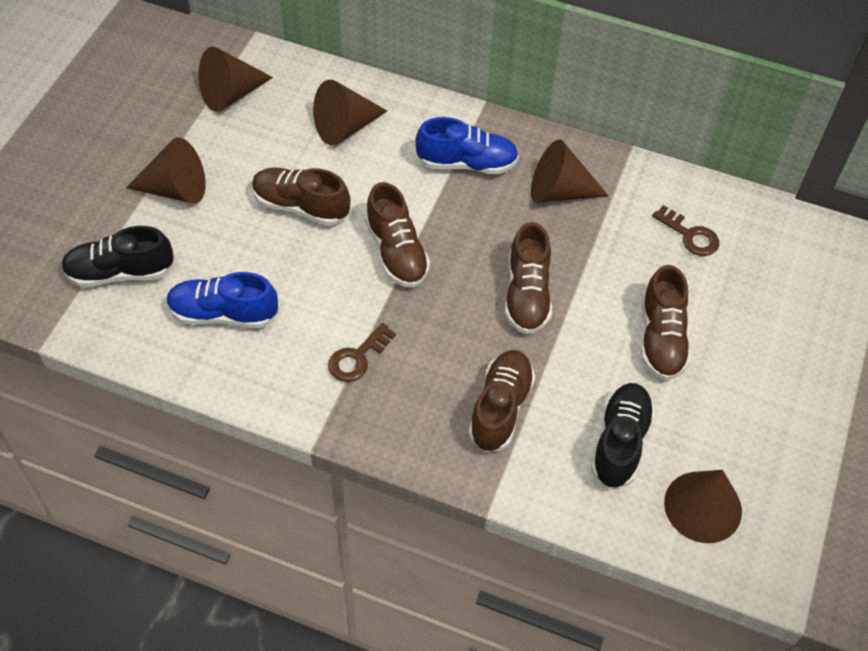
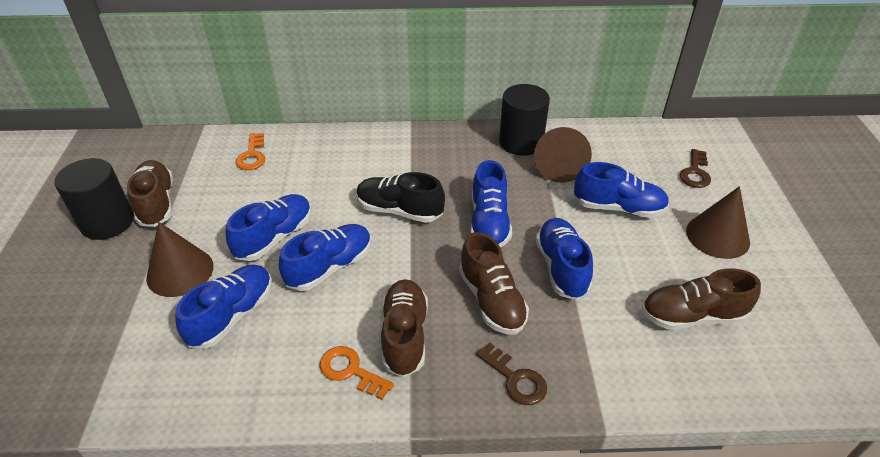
black cylinder: none = 0 -> [54,158,134,240] [499,84,550,156] = 2
black shoe: [61,226,174,287] [591,383,655,489] = 2 -> [356,172,445,223] = 1
blue shoe: [166,272,278,328] [415,117,519,174] = 2 -> [175,265,272,348] [226,194,311,261] [279,224,371,291] [471,160,512,248] [536,218,593,300] [574,162,669,218] = 6
brown cone: [126,137,206,203] [198,47,273,112] [313,80,387,146] [531,139,609,203] [664,470,742,543] = 5 -> [146,222,213,297] [534,127,592,183] [686,186,750,259] = 3
brown shoe: [252,167,350,226] [365,182,430,287] [468,350,535,452] [505,222,552,334] [641,265,691,380] = 5 -> [127,160,173,227] [381,279,428,377] [459,232,529,334] [642,268,761,330] = 4
orange key: none = 0 -> [236,133,265,170] [320,346,394,400] = 2

